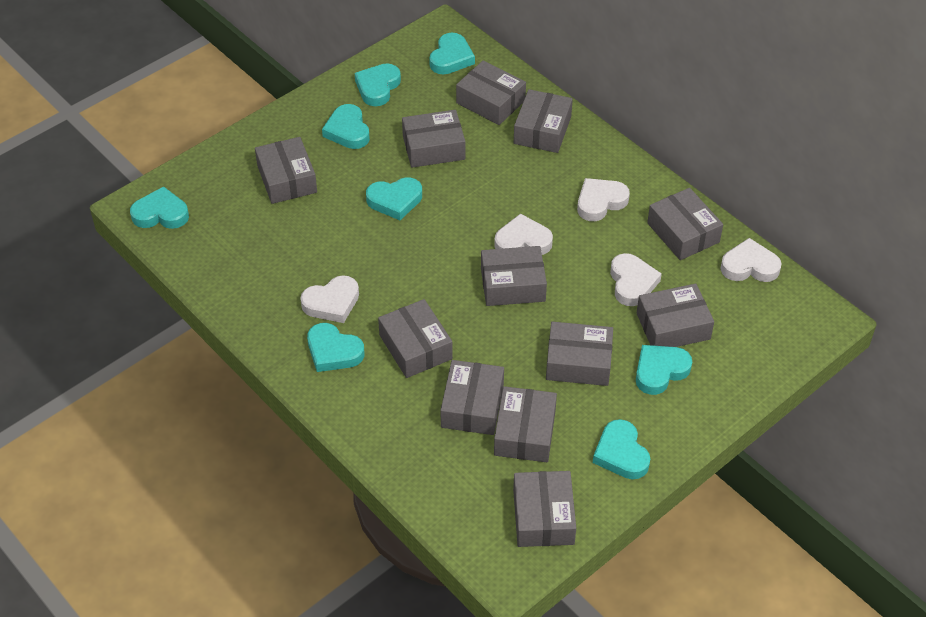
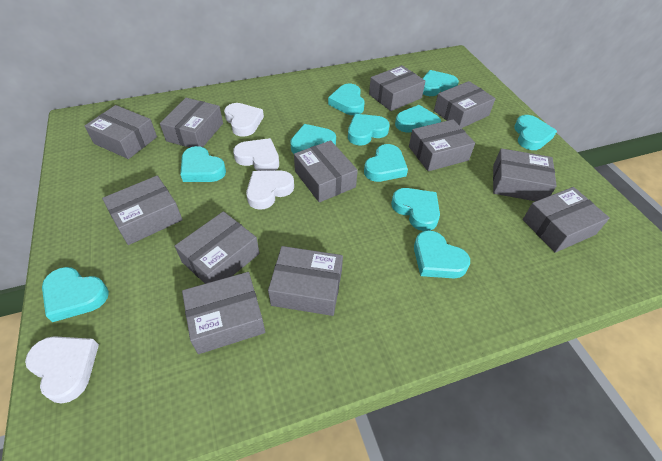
turquoise heart: [130,186,189,229] [307,323,365,372] [322,104,370,149] [355,64,401,106] [366,177,422,220] [429,33,475,74] [593,419,650,479] [636,345,692,395] = 8 -> [42,267,109,322] [180,146,226,182] [290,124,336,154] [328,84,365,115] [348,114,390,145] [364,144,408,182] [391,188,440,231] [395,105,441,132] [414,230,470,279] [422,70,459,96] [514,115,557,150] = 11
white heart: [300,275,359,323] [494,213,553,255] [577,178,630,221] [610,253,662,306] [720,238,781,282] = 5 -> [25,336,99,404] [224,103,264,137] [233,138,279,171] [246,171,294,210] = 4

